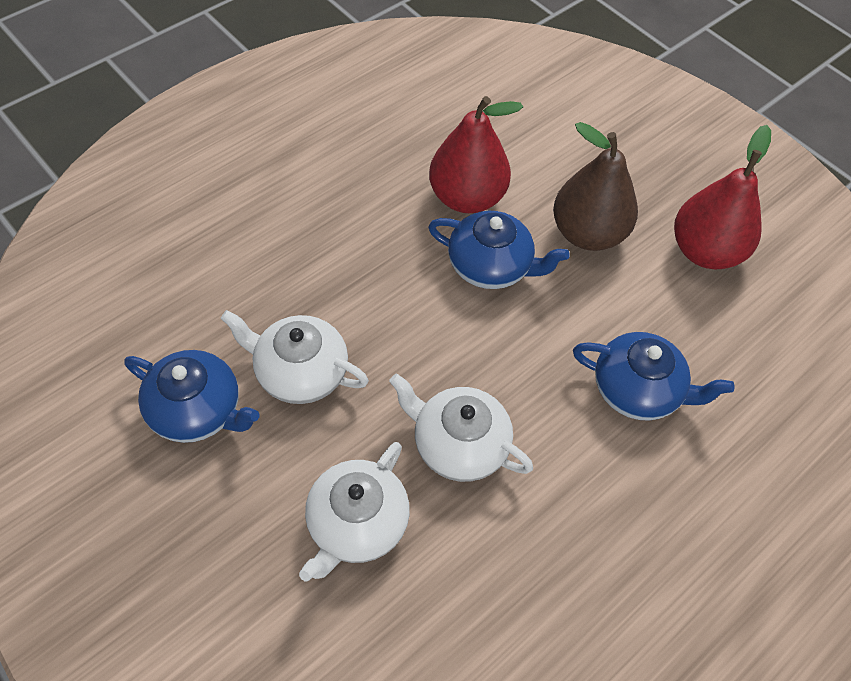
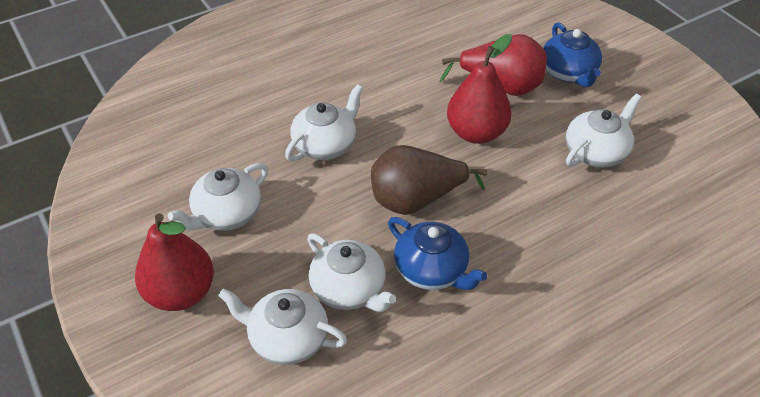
blue teapot: [125,350,260,443] [428,211,570,289] [573,332,734,421] = 3 -> [388,217,487,290] [543,22,602,87] = 2
red pear: [429,96,523,213] [674,125,771,270] = 2 -> [135,213,214,311] [439,34,547,96] [447,34,512,144] = 3
white teapot: [220,310,369,404] [299,442,410,581] [389,374,533,482] = 3 -> [168,163,268,231] [218,288,347,365] [285,84,363,161] [307,233,396,312] [566,94,642,167] = 5

